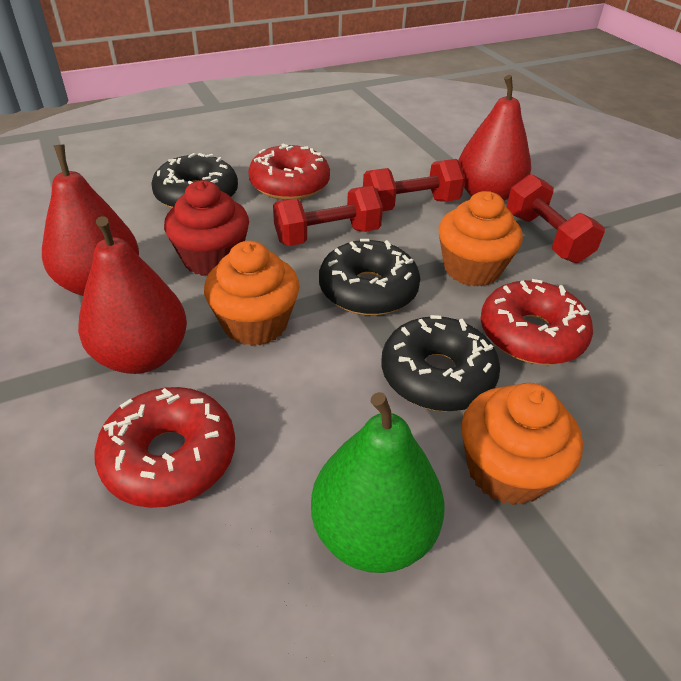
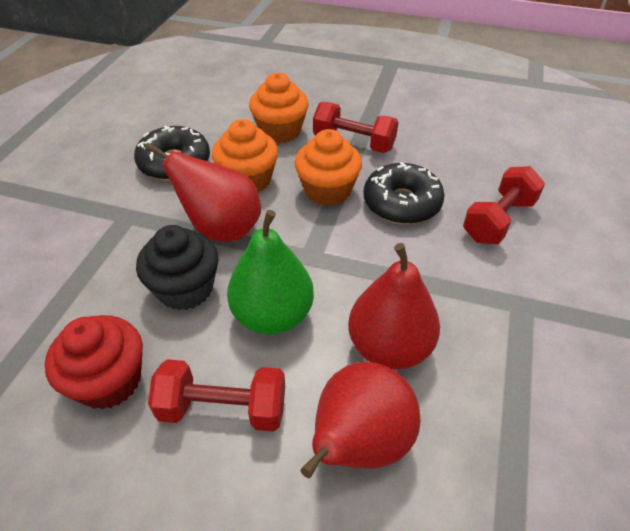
black cupcake: none = 0 -> [136,225,218,310] = 1
black donut: [151,153,238,208] [319,239,420,316] [382,315,500,412] = 3 -> [134,126,210,181] [364,162,445,224] = 2
red donut: [94,387,235,508] [248,144,330,200] [481,279,593,365] = 3 -> none = 0

